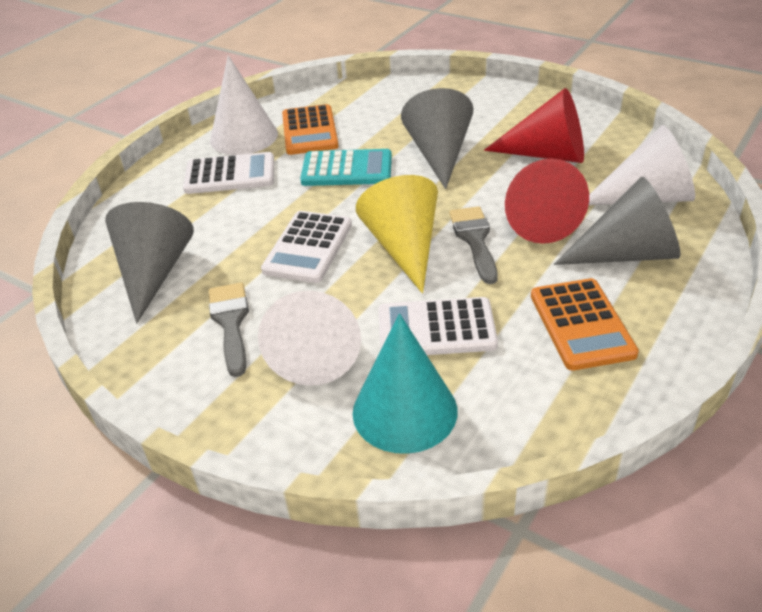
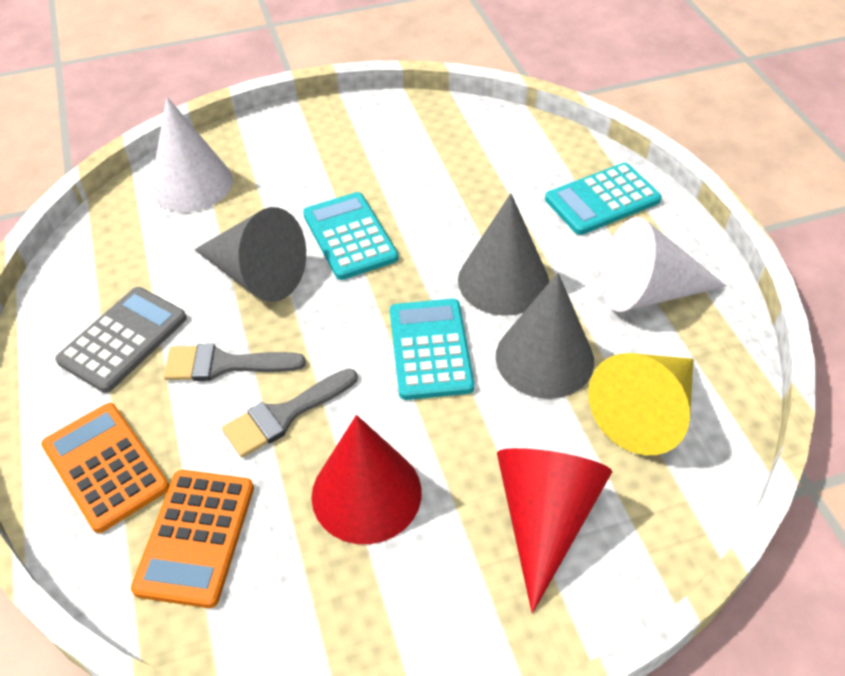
grey calculator: none = 0 -> [55,287,187,393] = 1
turquoise calculator: [300,149,392,186] = 1 -> [303,192,399,280] [390,299,474,400] [545,163,662,235] = 3
turquoise cone: [353,313,457,454] = 1 -> none = 0
white calculator: [183,152,274,194] [261,211,352,283] [378,297,498,355] = 3 -> none = 0
white cone: [210,55,278,155] [258,291,361,386] [589,125,695,205] = 3 -> [151,97,233,212] [601,217,727,312] = 2

